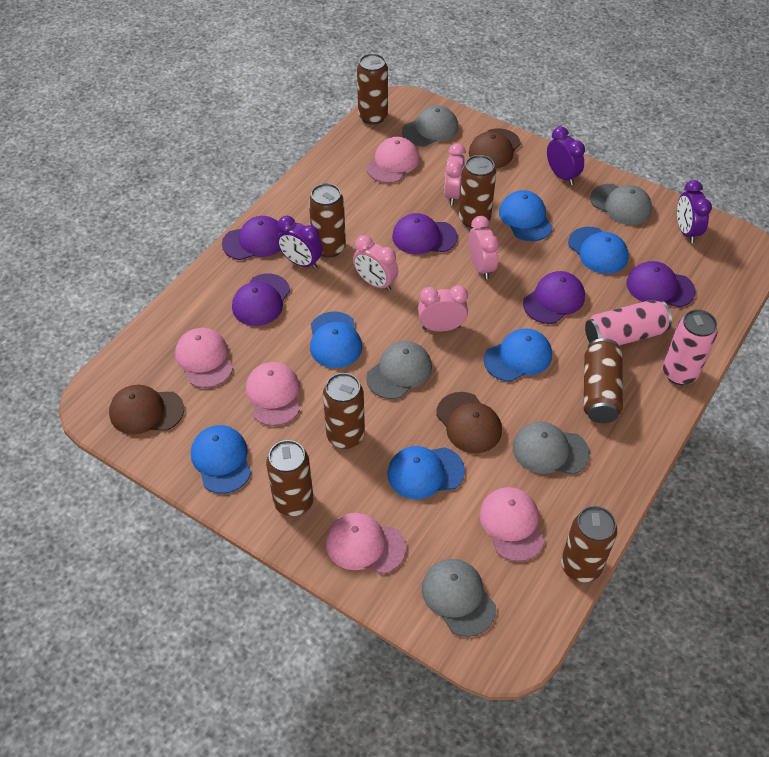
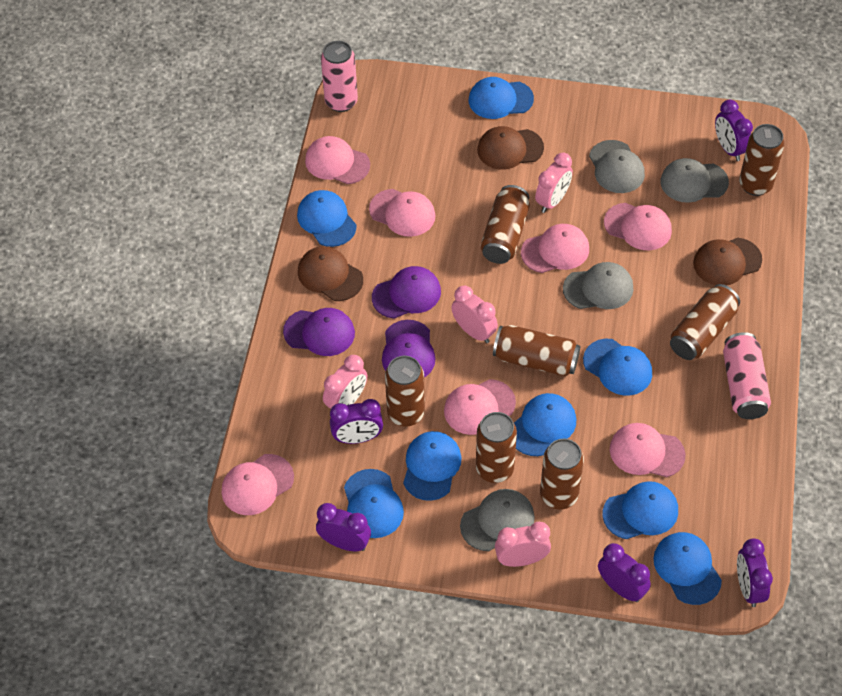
blue cap: [191,425,251,494] [310,312,362,368] [387,446,465,500] [484,328,552,382] [499,190,553,241] [568,227,629,274] = 6 -> [297,190,357,247] [344,469,404,538] [403,431,462,501] [469,77,534,119] [514,393,576,456] [583,339,652,396] [602,481,678,539] [653,532,722,605] = 8
grey cap: [366,341,432,399] [402,105,458,146] [422,559,496,637] [513,422,590,475] [590,184,652,225] = 5 -> [460,489,535,551] [563,262,633,309] [589,140,645,193] [660,158,729,203] = 4
pink cap: [175,328,233,388] [246,362,300,426] [326,513,406,574] [366,137,419,183] [480,487,545,562] = 5 -> [222,454,294,515] [305,136,370,184] [369,189,436,237] [444,379,516,435] [521,224,589,273] [604,203,672,250] [610,423,686,477] = 7
purple cap: [222,216,281,260] [232,274,290,326] [392,213,457,254] [523,271,585,324] [627,261,695,307] = 5 -> [283,308,355,356] [372,266,441,319] [382,320,436,377] = 3
purple clock: [277,216,323,269] [547,126,585,185] [677,180,712,243] = 3 -> [316,503,371,551] [330,399,383,444] [598,543,651,602] [715,100,753,161] [737,538,773,607] = 5

